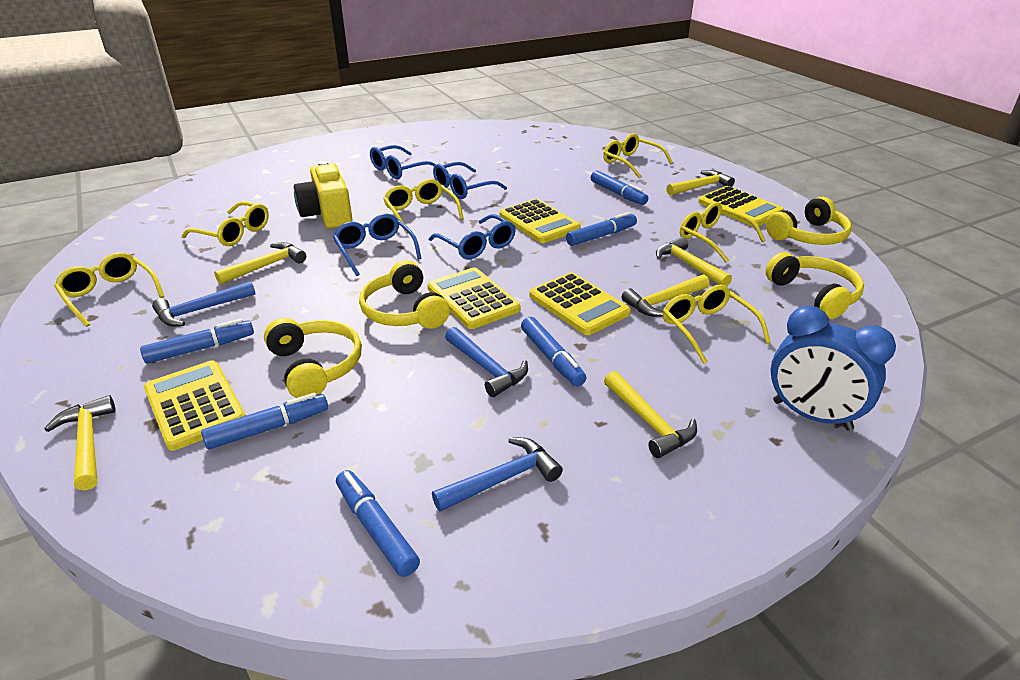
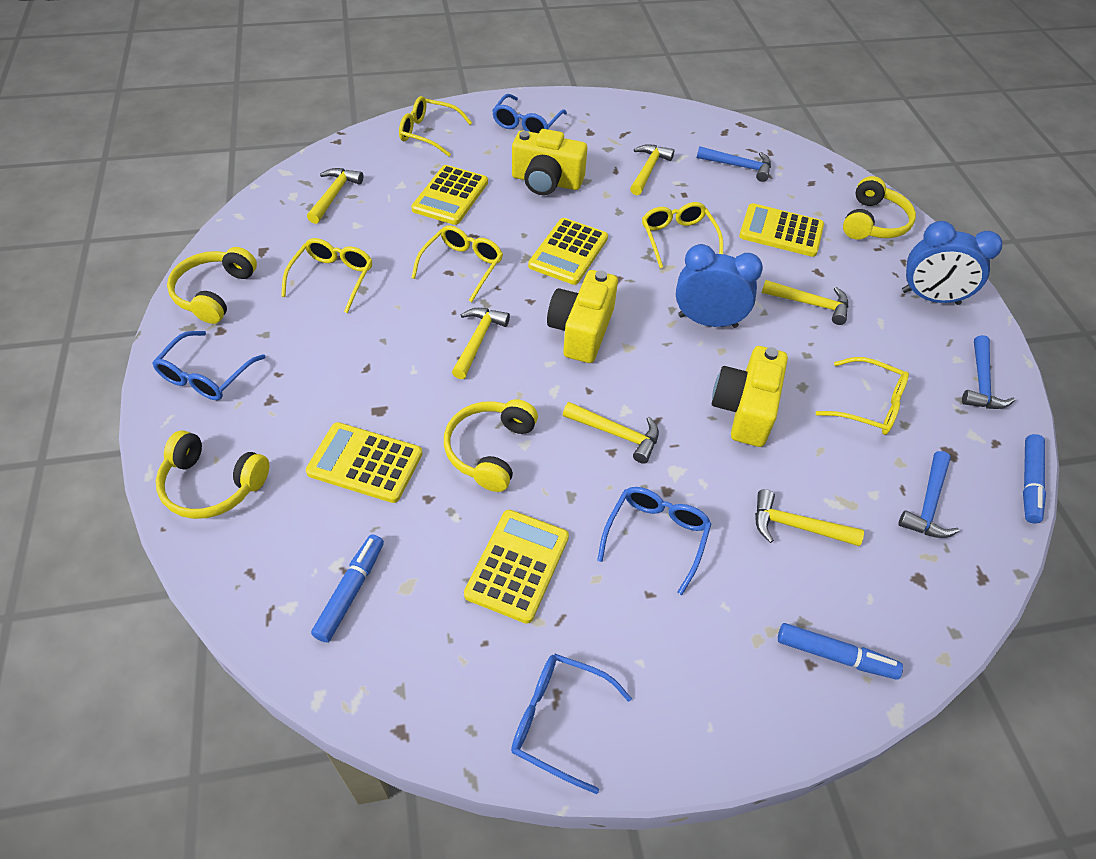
blue clock: [770,306,896,431] = 1 -> [676,244,763,328] [902,221,1002,305] = 2
blue marker: [140,318,254,363] [201,393,328,449] [336,470,420,577] [521,317,586,386] [566,212,637,246] [591,170,648,205] = 6 -> [311,534,384,642] [778,623,903,680] [1023,434,1046,523] = 3
yellow camera: [294,161,352,229] = 1 -> [512,129,587,195] [547,270,618,363] [712,346,788,447] = 3
yellow glasses: [54,252,165,327] [181,201,269,246] [383,179,464,233] [603,133,673,178] [663,285,771,364] [680,202,765,263] = 6 -> [281,238,373,313] [399,96,472,157] [411,225,503,302] [642,202,723,268] [816,357,909,435] = 5

